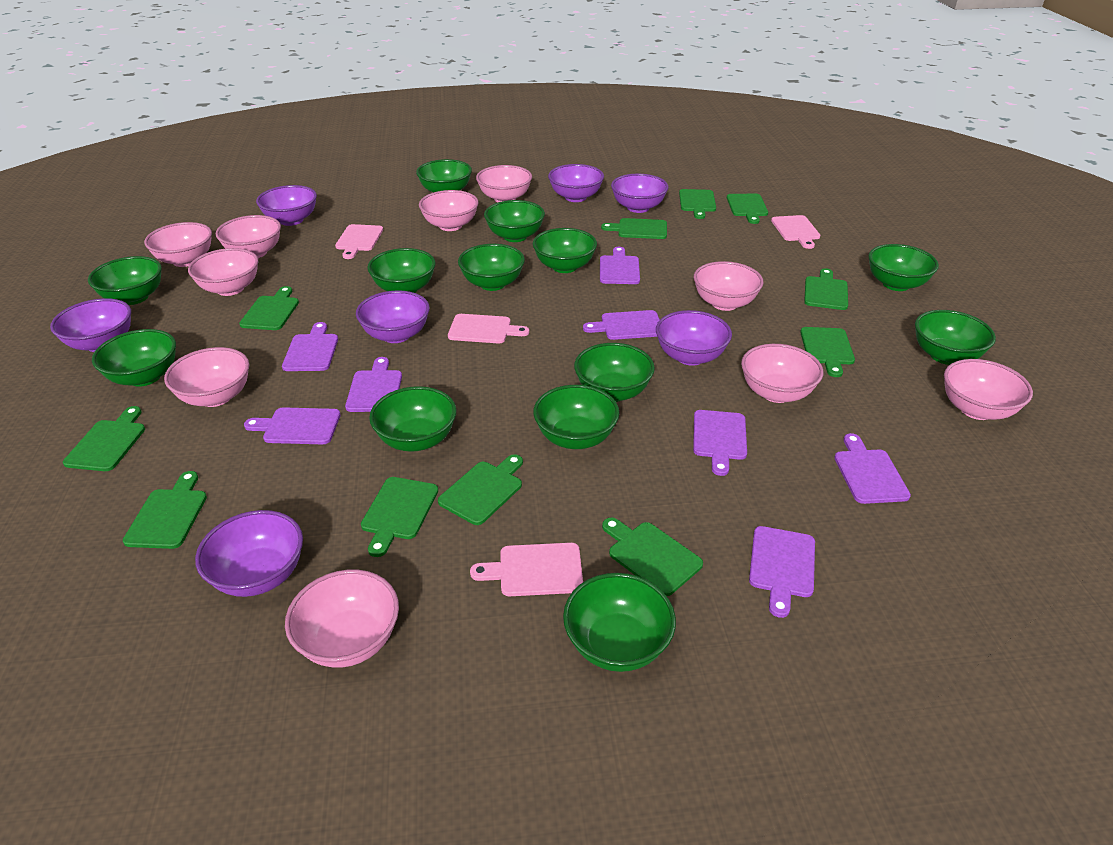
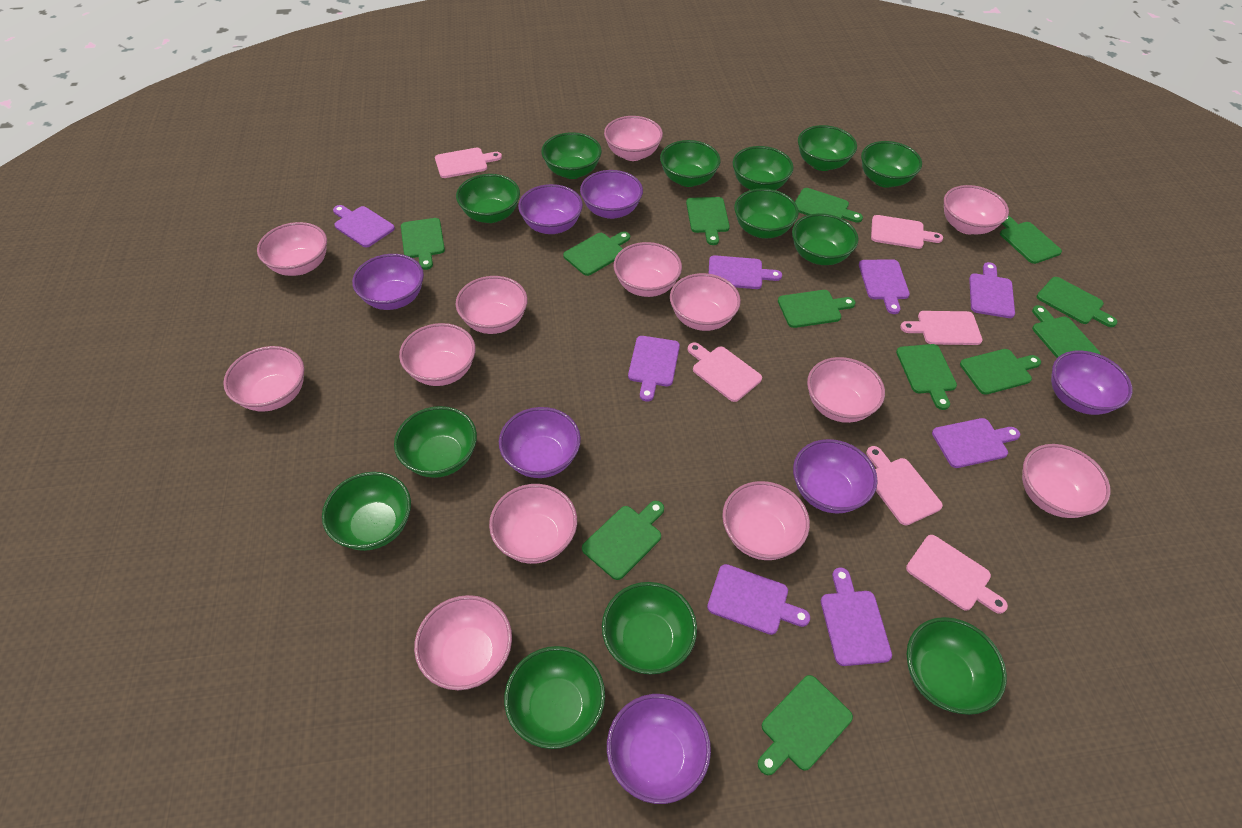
green cutting board: [63,406,145,471] [123,471,207,549] [239,286,299,330] [361,477,438,557] [438,454,523,525] [601,218,667,239] [602,517,703,596] [679,189,716,219] [727,194,768,224] [800,327,855,377] [804,268,848,310] = 11 -> [401,218,445,270] [563,231,630,276] [582,501,664,580] [686,197,730,245] [758,675,853,775] [778,290,856,328] [795,188,863,223] [896,344,957,410] [960,349,1041,395] [1000,215,1062,264] [1032,305,1101,358] [1037,277,1117,327] = 12
pink bowl: [144,222,212,267] [164,347,249,407] [188,248,258,296] [215,215,281,258] [285,570,399,668] [419,190,478,231] [476,165,532,202] [694,261,764,311] [741,344,823,403] [944,359,1033,420] = 10 -> [223,346,304,412] [257,222,327,276] [399,323,476,386] [414,595,512,690] [455,276,528,334] [489,484,577,564] [604,116,663,161] [614,242,682,297] [670,273,741,331] [722,481,810,560] [807,357,885,423] [944,185,1009,234] [1022,444,1111,518] = 13
pink cutting board: [335,224,383,259] [448,314,529,343] [470,543,583,596] [771,215,820,249] = 4 -> [435,148,502,178] [687,342,762,402] [866,446,943,526] [871,215,943,249] [900,311,983,345] [906,535,1008,614] = 6

